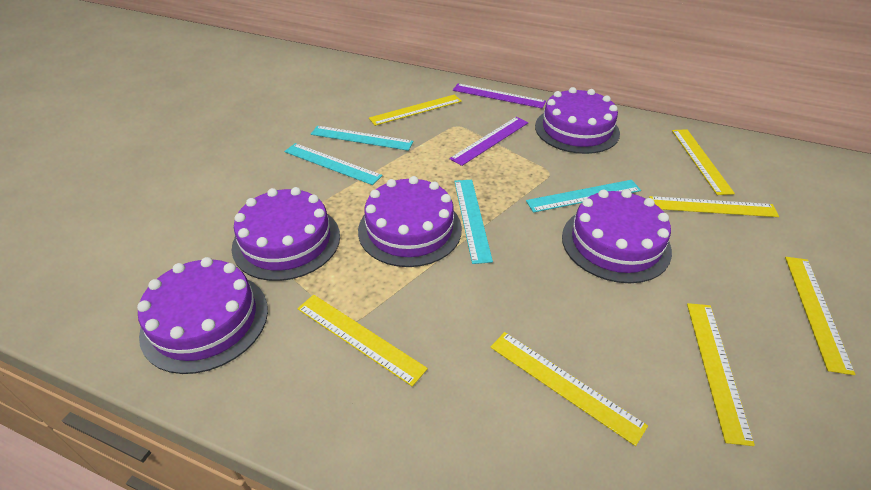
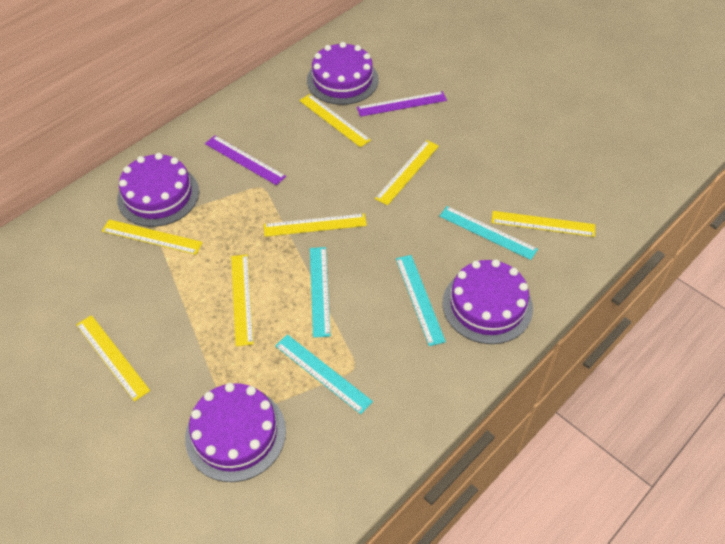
purple cake: [137,257,268,374] [232,187,340,281] [358,176,462,267] [535,87,620,154] [562,189,672,283] = 5 -> [117,153,199,227] [185,383,286,482] [307,42,379,105] [442,259,533,344] = 4

